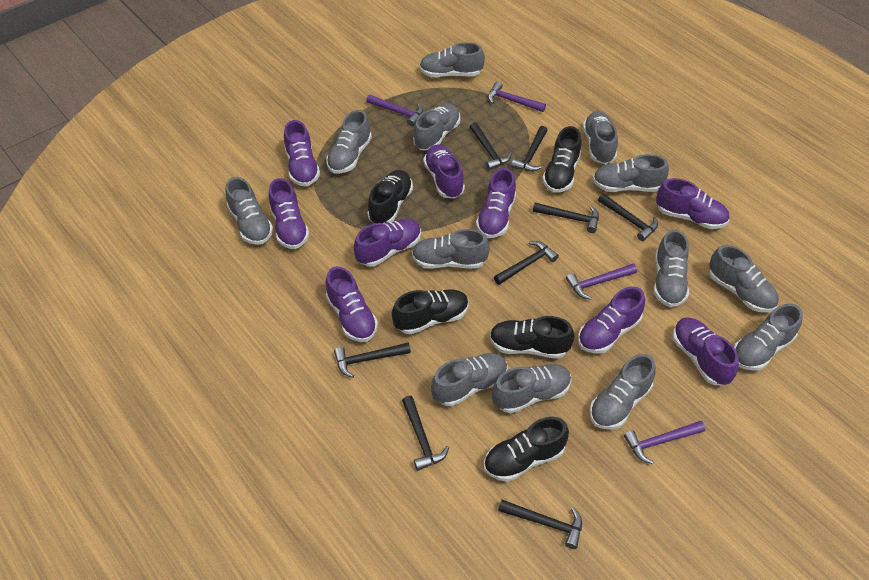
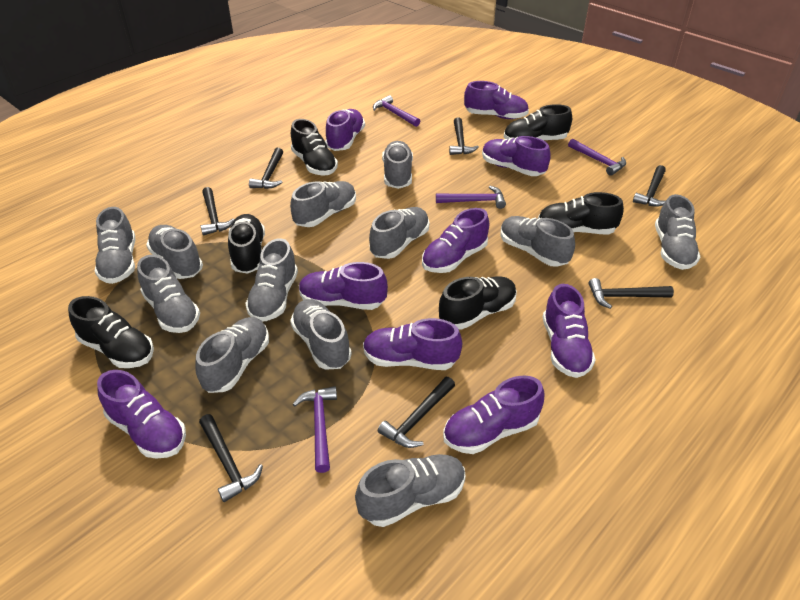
black hammer: [334,343,411,378] [402,396,449,471] [470,122,512,170] [494,241,559,285] [498,500,582,549] [511,126,548,172] [533,202,599,233] [598,194,658,241] = 8 -> [199,414,263,502] [201,187,235,235] [249,148,283,189] [378,377,455,448] [449,117,479,155] [589,278,674,309] [633,165,666,207] = 7
black shoe: [367,170,413,224] [392,289,469,334] [484,417,569,482] [490,316,574,359] [542,126,581,193] = 5 -> [68,296,154,368] [228,214,265,274] [291,119,338,175] [439,276,517,330] [504,104,572,140] [538,192,624,234] = 6
grey shoe: [226,177,273,245] [326,110,372,174] [412,229,490,269] [413,103,460,151] [420,42,485,77] [431,353,508,407] [492,364,572,413] [583,111,618,164] [590,354,656,430] [593,154,669,192] [654,229,689,307] [709,245,779,313] [734,304,803,371] = 13 -> [95,207,135,284] [137,255,200,333] [146,225,203,279] [195,317,269,393] [245,238,298,322] [290,181,356,227] [290,299,352,370] [355,454,466,527] [369,207,429,259] [382,141,413,189] [500,216,575,267] [655,194,700,270] = 12

